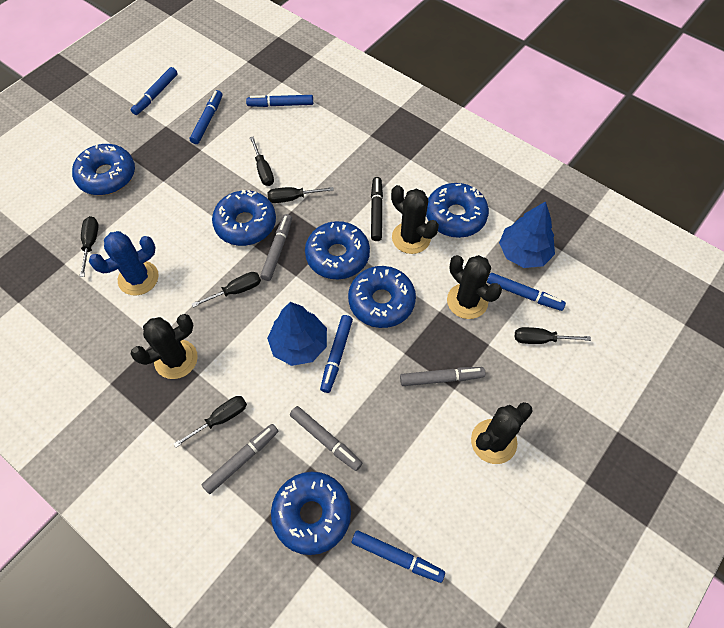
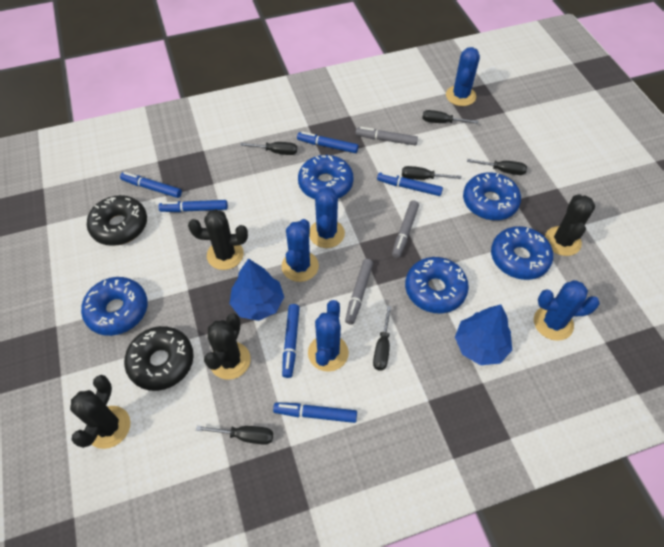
black donut: none = 0 -> [87,195,147,246] [124,326,194,391] = 2
black marker: [371,177,383,241] = 1 -> none = 0
blue cactus: [89,231,159,296] = 1 -> [281,219,319,282] [308,300,349,372] [309,186,345,248] [446,47,480,106] [534,280,600,341] = 5
blue donut: [72,144,135,195] [212,190,276,246] [271,472,351,555] [305,221,370,279] [348,266,416,328] [426,183,489,238] = 6 -> [81,277,148,336] [298,155,354,199] [405,257,469,314] [463,172,521,220] [491,226,553,280] = 5
grey marker: [202,424,278,494] [260,214,292,281] [290,406,362,471] [400,367,485,386] = 4 -> [345,259,373,325] [356,127,418,145] [392,200,419,258] = 3

